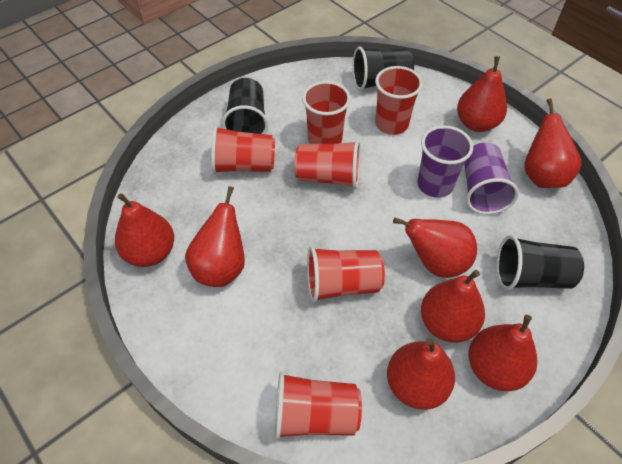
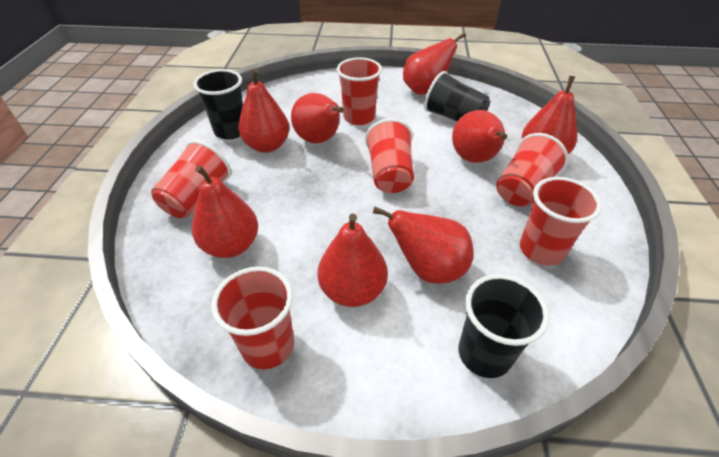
purple cup: [417,125,473,198] [464,143,519,214] = 2 -> none = 0

